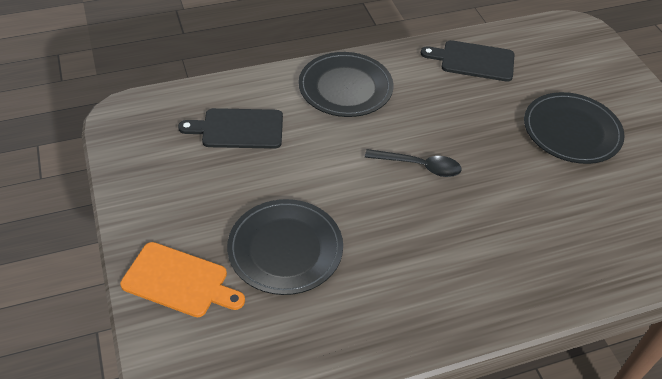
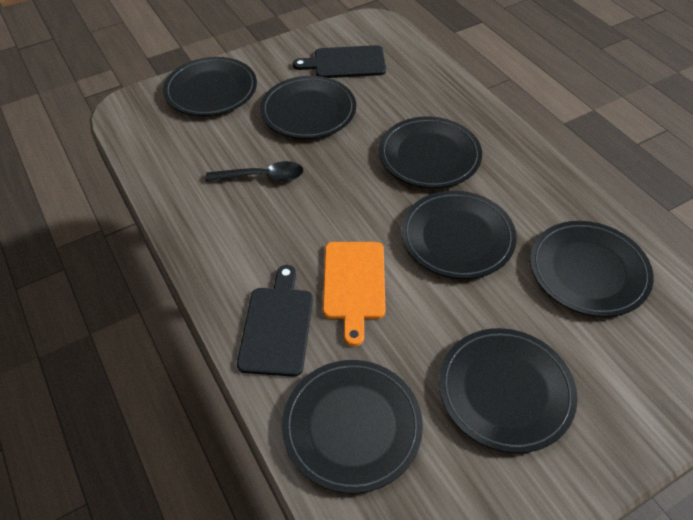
black plate: [227,199,343,295] [298,52,393,117] [524,92,625,164] = 3 -> [163,57,257,116] [260,76,356,139] [282,360,423,493] [379,117,482,188] [401,190,517,279] [439,328,578,453] [530,221,654,317] = 7

